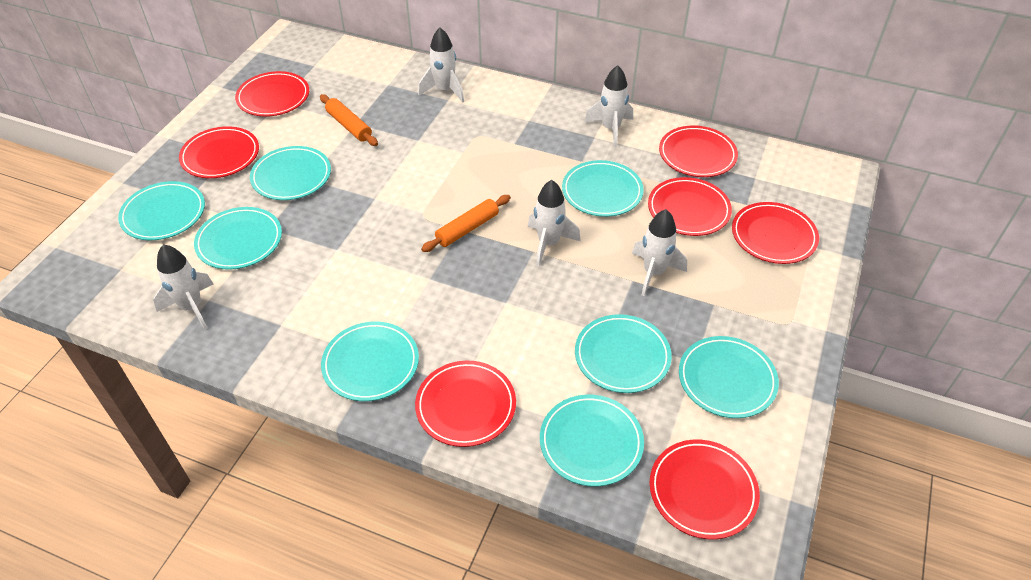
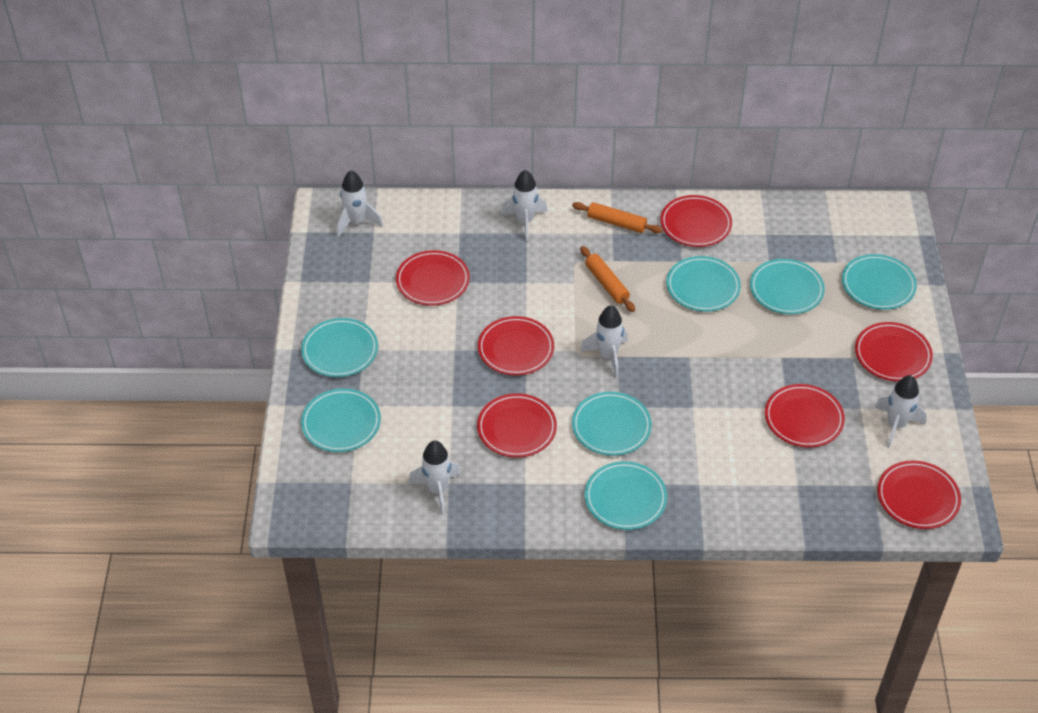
turquoise plate: [118,181,205,240] [194,207,282,270] [250,146,331,200] [321,322,419,401] [540,395,644,487] [562,160,644,217] [575,314,672,393] [679,336,779,418] = 8 -> [301,318,378,377] [301,388,381,452] [572,392,652,456] [585,461,667,530] [666,256,741,312] [750,259,825,314] [842,254,917,310] = 7

